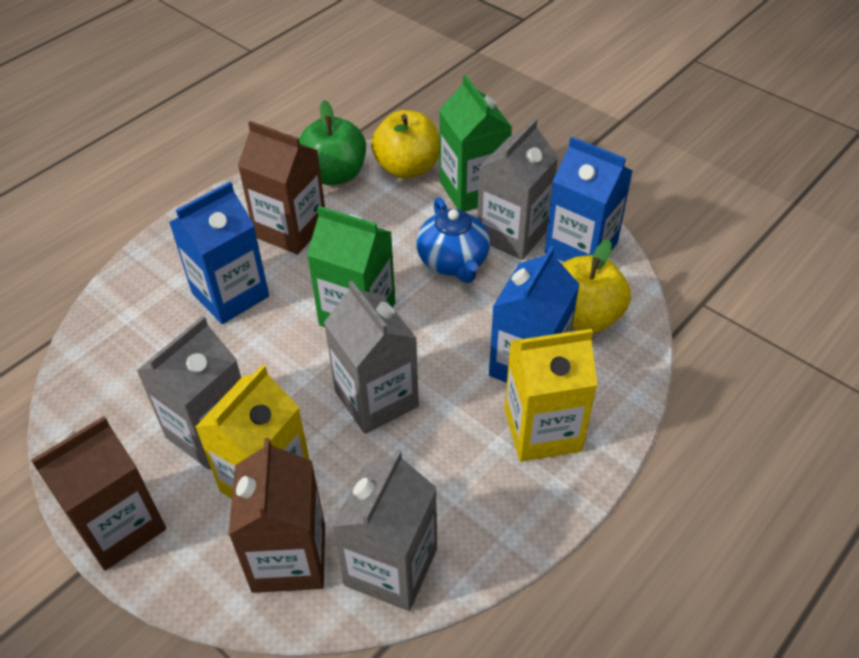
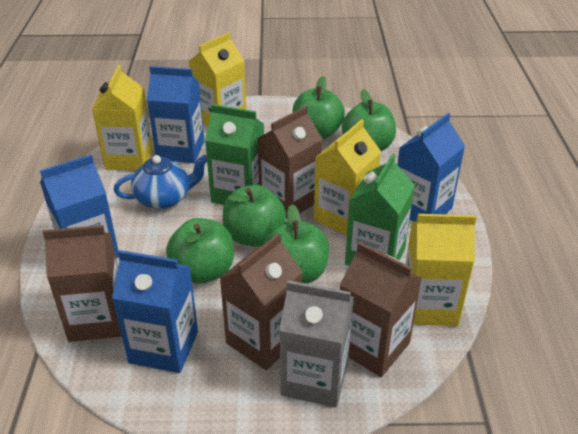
blue carton: [169,182,269,324] [489,246,580,383] [545,137,633,262] = 3 -> [40,155,119,258] [112,250,198,373] [147,66,204,163] [397,113,465,222] = 4
brown carton: [31,416,166,571] [229,438,325,593] [238,121,325,254] = 3 -> [42,225,122,342] [220,233,302,370] [257,106,322,219] [340,242,422,377] = 4
green apple: [299,100,366,185] = 1 -> [166,218,234,284] [222,185,286,247] [262,204,329,284] [292,76,345,140] [342,89,396,151] = 5
grey carton: [136,316,241,470] [324,281,419,434] [332,449,437,611] [477,118,558,260] = 4 -> [279,280,354,407] = 1
yellow apple: [371,110,440,179] [562,239,631,333] = 2 -> none = 0
yellow carton: [195,365,310,499] [504,329,598,462] = 2 -> [92,65,153,170] [189,32,246,126] [314,119,381,236] [405,214,477,326] = 4

